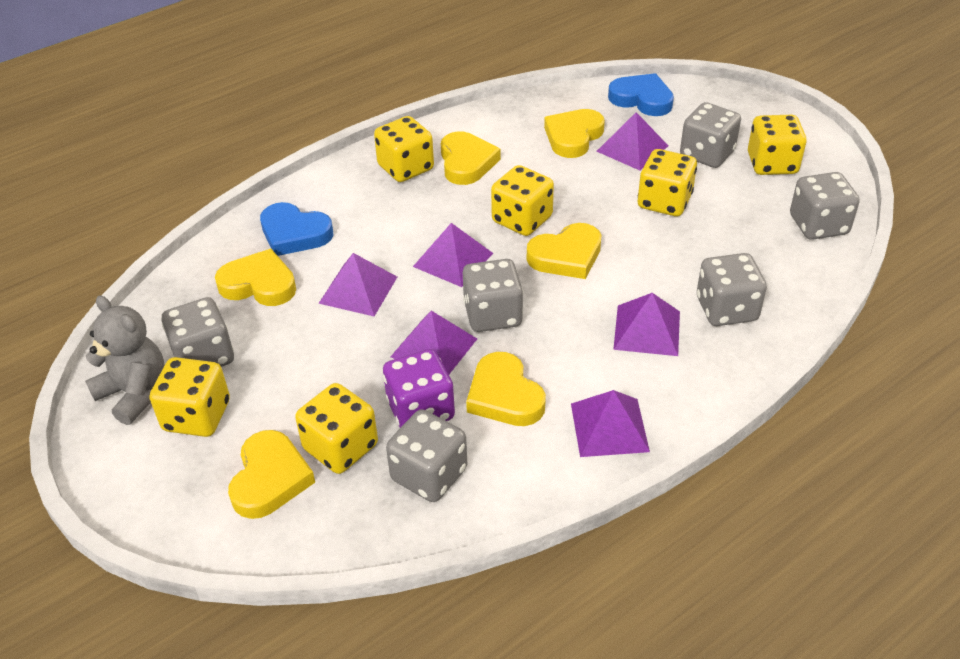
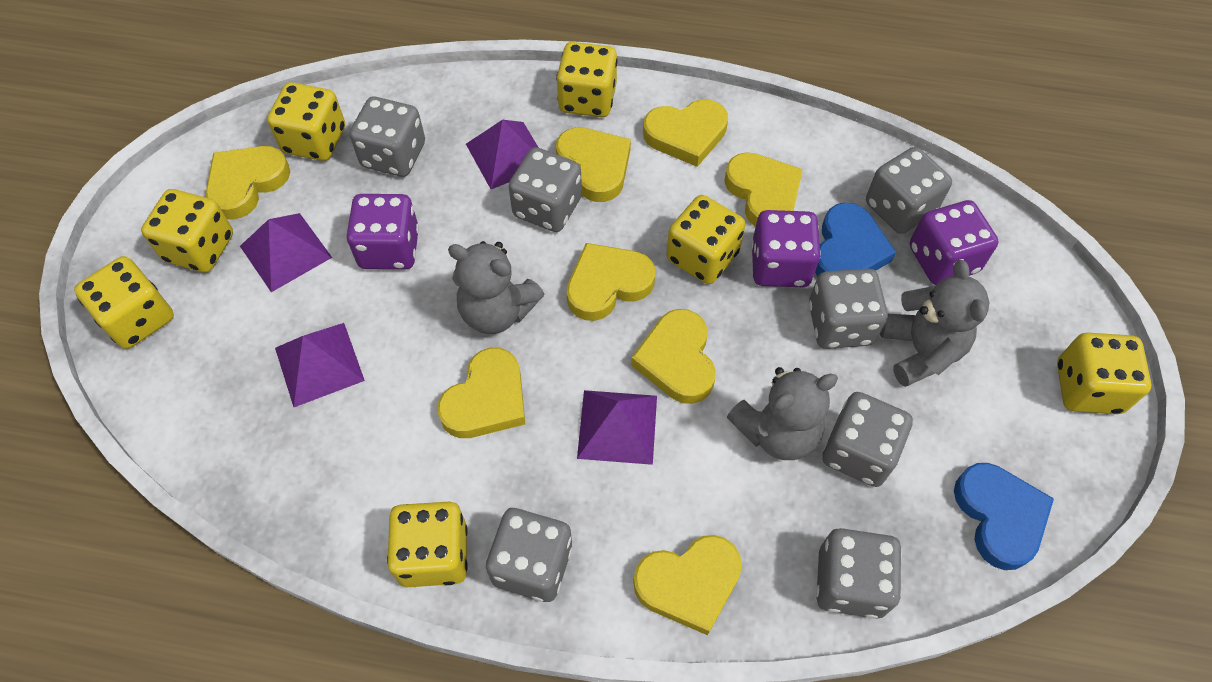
grey dice: [162,297,234,367] [386,409,467,502] [463,259,523,332] [680,102,741,168] [697,253,767,326] [790,172,860,240] = 6 -> [349,96,425,177] [486,508,572,602] [508,147,582,232] [809,269,888,349] [816,528,902,619] [822,392,913,487] [866,147,952,234] = 7
grey teddy bear: [85,296,165,425] = 1 -> [448,241,544,334] [727,367,838,460] [880,260,989,387] = 3
purple dice: [383,349,455,428] = 1 -> [347,194,419,270] [751,210,821,287] [910,200,999,285] = 3
purple pyramid: [318,253,397,316] [391,311,477,375] [413,223,493,287] [571,390,650,457] [596,112,668,170] [613,293,680,356] = 6 -> [240,213,332,292] [275,323,365,407] [466,120,539,189] [577,390,657,465] = 4
yellow dice: [150,357,230,437] [295,383,378,474] [374,116,434,182] [491,165,554,236] [638,149,697,216] [748,115,807,175] = 6 -> [74,256,174,349] [141,189,233,272] [267,82,345,161] [387,502,468,587] [556,42,618,117] [666,195,745,284] [1057,332,1151,414] = 7
yellow heart: [215,249,296,306] [228,430,315,519] [441,131,501,185] [466,352,546,426] [527,223,601,279] [544,109,605,158] = 6 -> [206,146,290,220] [437,348,525,438] [556,127,631,202] [567,243,655,321] [631,309,716,404] [633,535,742,635] [643,99,728,167] [724,152,803,227] = 8

